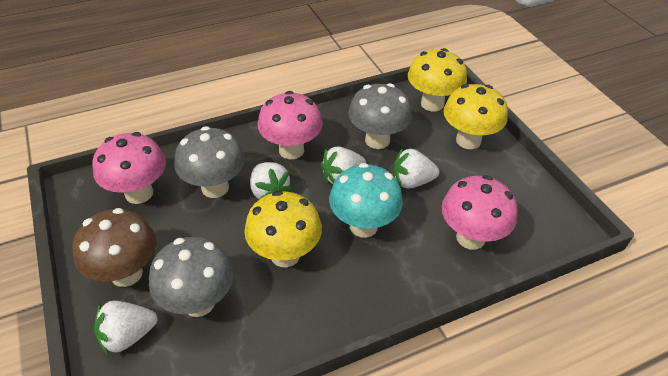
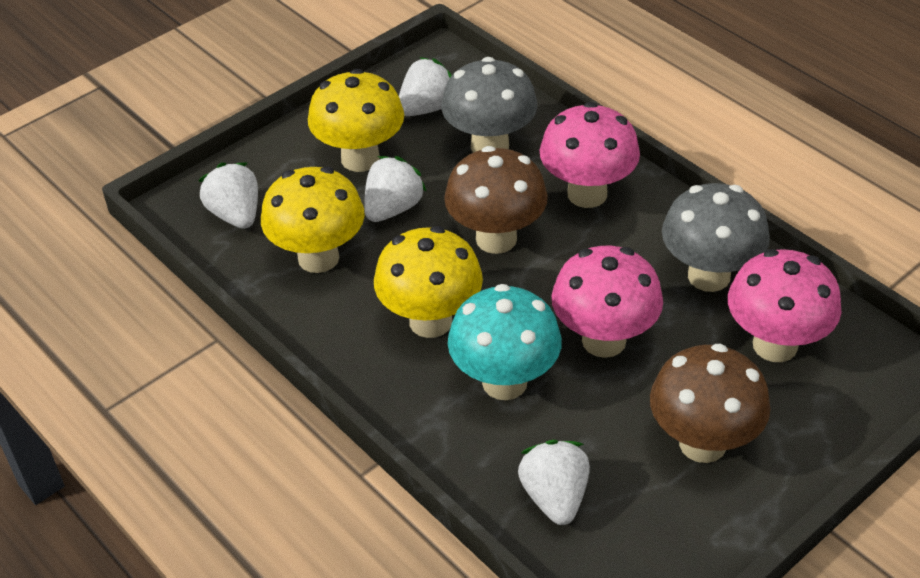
brown mushroom: [73,208,157,287] = 1 -> [444,146,548,254] [650,344,771,463] = 2
grey mushroom: [149,237,233,317] [174,126,245,198] [348,83,412,149] = 3 -> [441,57,538,153] [662,183,770,292] = 2

